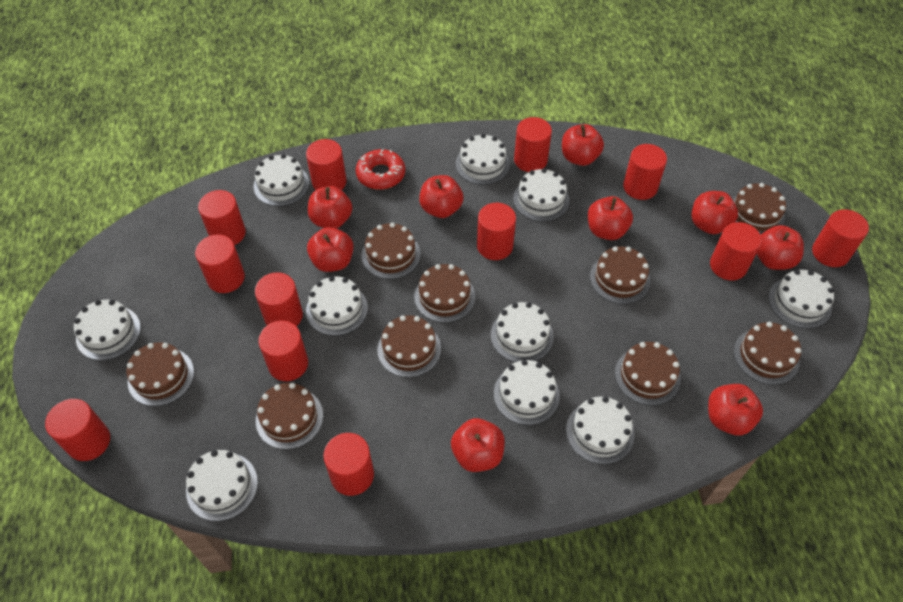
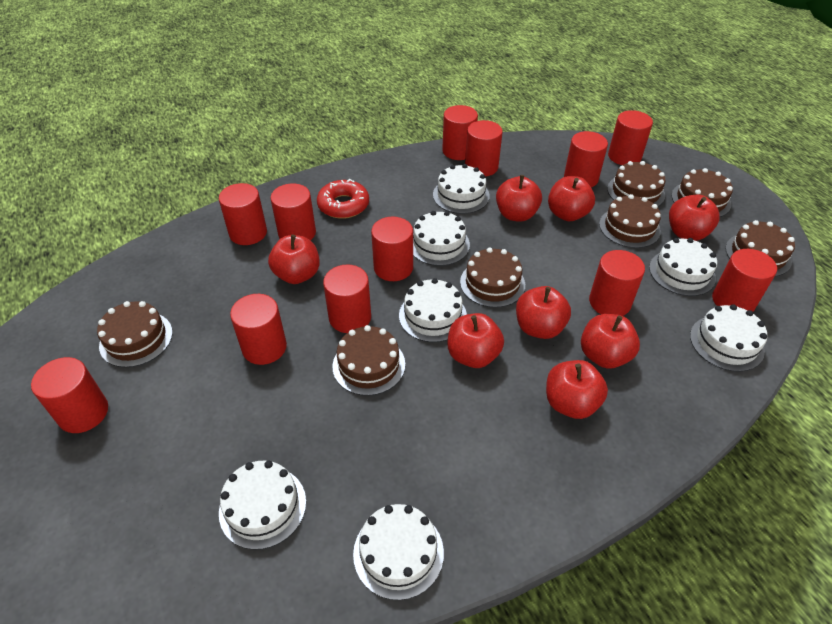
brown cake: [126,342,194,406] [256,383,323,449] [362,223,420,279] [377,315,441,377] [414,264,475,323] [590,246,650,304] [615,342,681,405] [732,183,786,235] [734,322,801,385] = 9 -> [97,301,173,367] [332,325,405,396] [460,247,525,308] [599,194,661,248] [607,161,666,206] [672,168,733,217] [725,220,795,276] = 7
red apple: [307,227,354,272] [308,186,352,229] [419,175,463,218] [451,418,505,472] [562,124,604,166] [588,196,633,240] [691,191,738,234] [708,384,763,436] [757,225,804,270] = 9 -> [268,235,320,284] [448,313,504,368] [496,175,542,222] [516,286,571,339] [546,360,608,419] [548,176,595,221] [581,314,640,369] [669,194,720,241] = 8
white cake: [74,300,141,360] [186,450,258,521] [254,154,309,206] [306,276,368,336] [456,134,510,185] [491,302,554,362] [494,360,560,425] [513,168,569,221] [566,396,634,464] [769,270,834,328] = 10 -> [219,461,306,550] [353,504,444,600] [399,278,467,342] [413,211,470,266] [433,164,490,214] [649,238,717,296] [690,305,768,372] = 7

